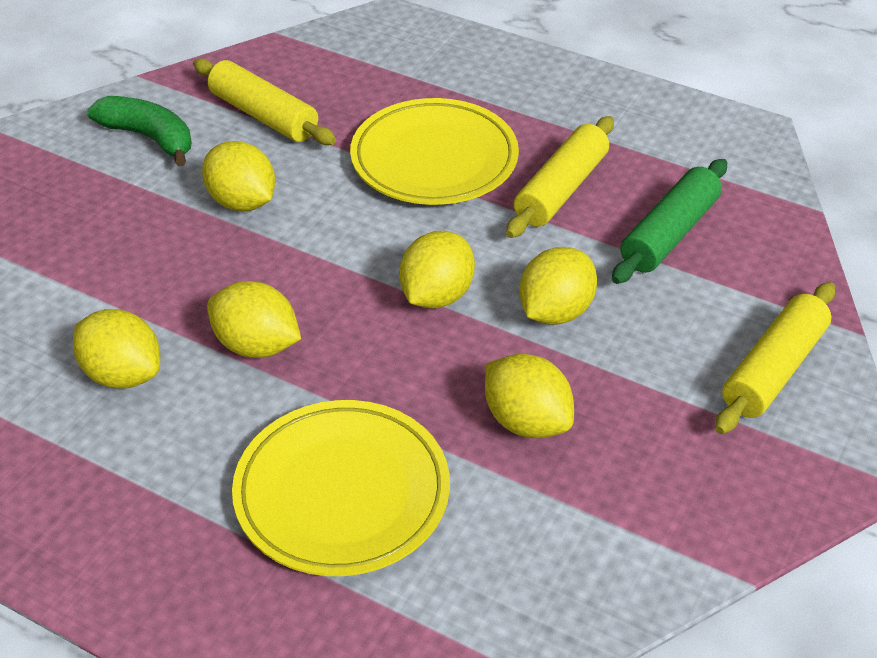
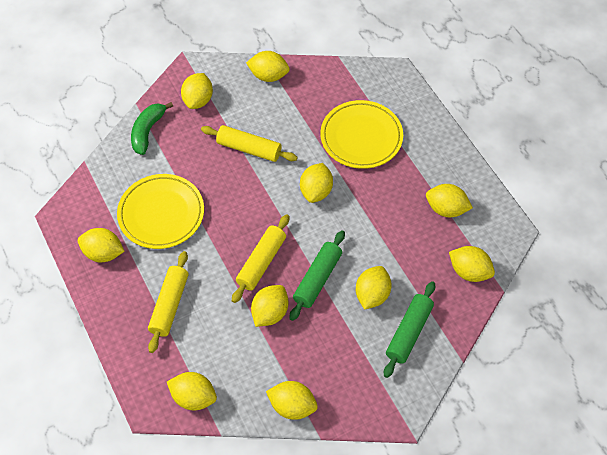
green rolling pin: [612,159,727,284] = 1 -> [289,230,345,321] [384,281,435,378] = 2
yellow lemon: [73,309,160,389] [202,141,275,211] [207,281,301,358] [399,231,475,309] [485,354,574,438] [519,247,597,325] = 6 -> [78,228,125,262] [167,372,217,410] [181,73,213,109] [246,51,290,82] [251,285,288,327] [266,381,318,420] [300,163,333,203] [356,266,392,310] [426,184,473,217] [449,246,495,282] = 10

